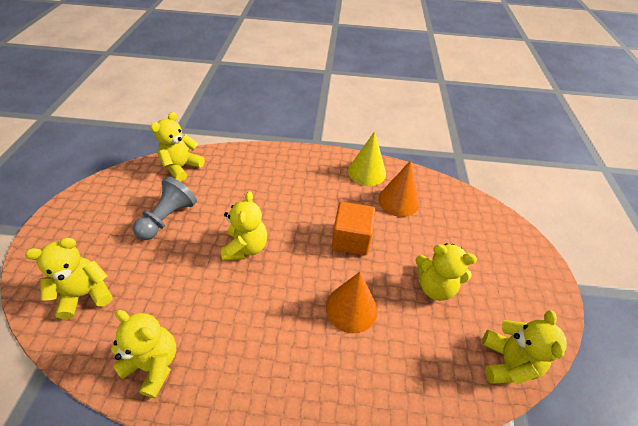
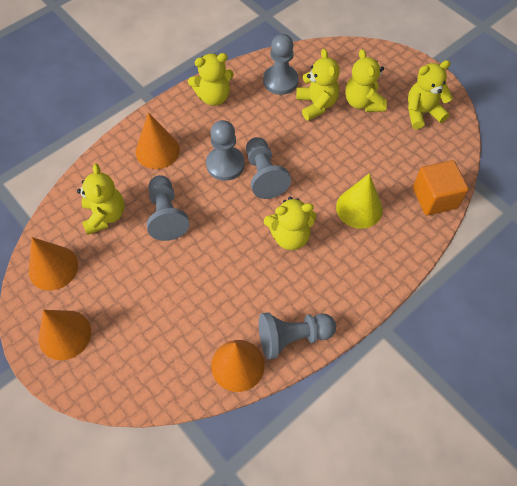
grey pawn: [133,176,197,240] = 1 -> [147,175,190,241] [206,120,244,181] [246,137,291,199] [259,312,336,360] [263,34,299,95] = 5
orange cone: [326,272,377,333] [378,160,419,217] = 2 -> [29,237,78,291] [39,310,91,360] [136,113,180,169] [211,340,264,392] = 4

